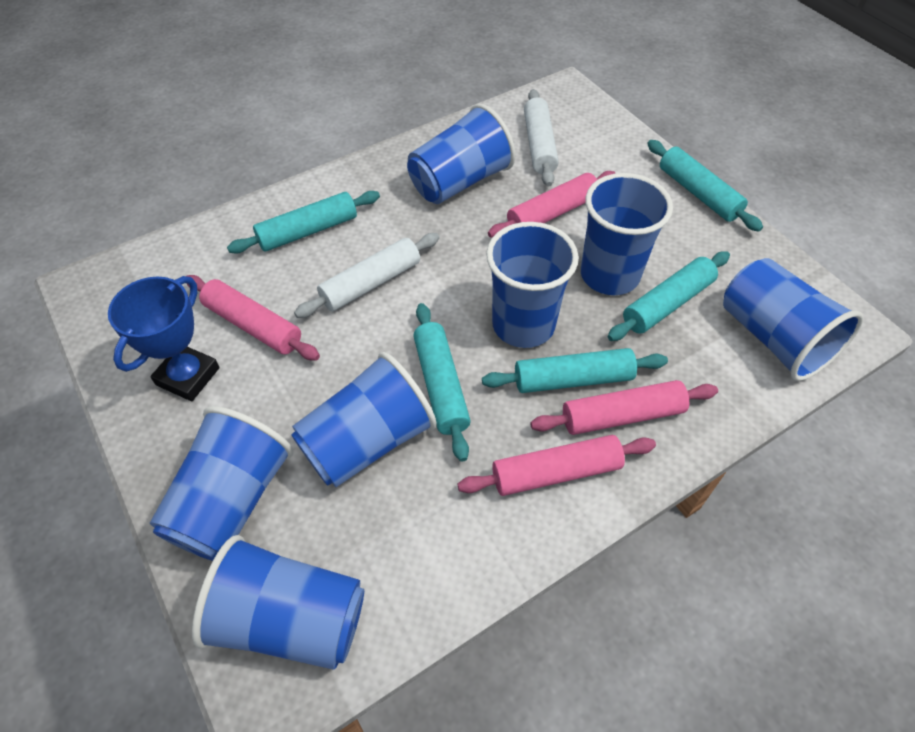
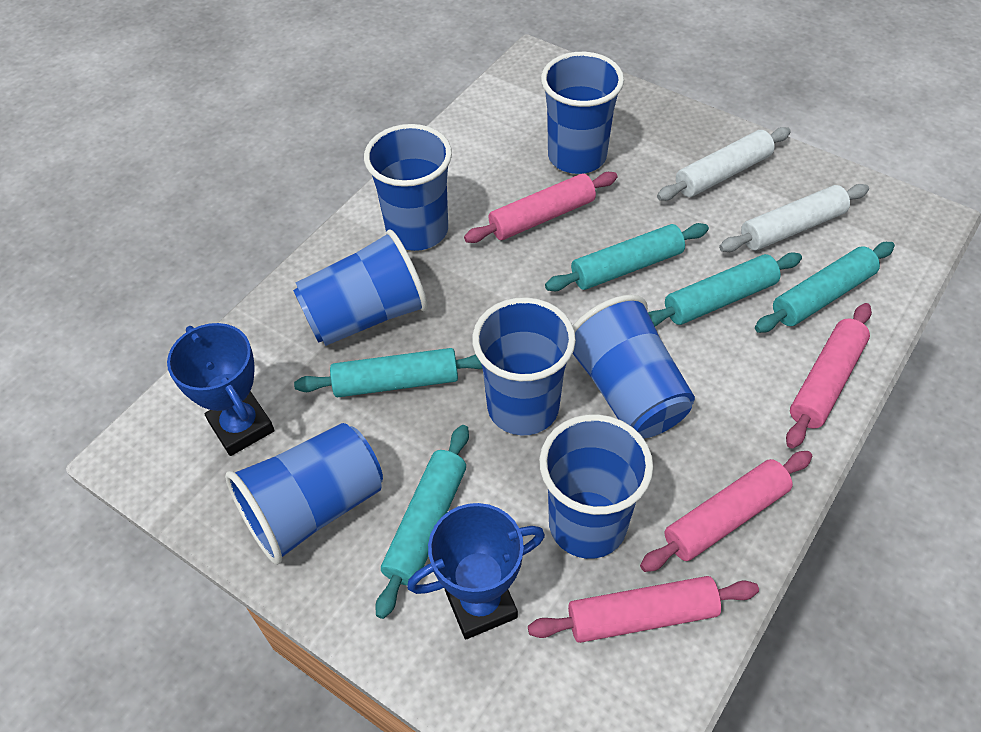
blue trophy: [108,276,220,401] = 1 -> [167,323,275,456] [407,503,545,639] = 2

